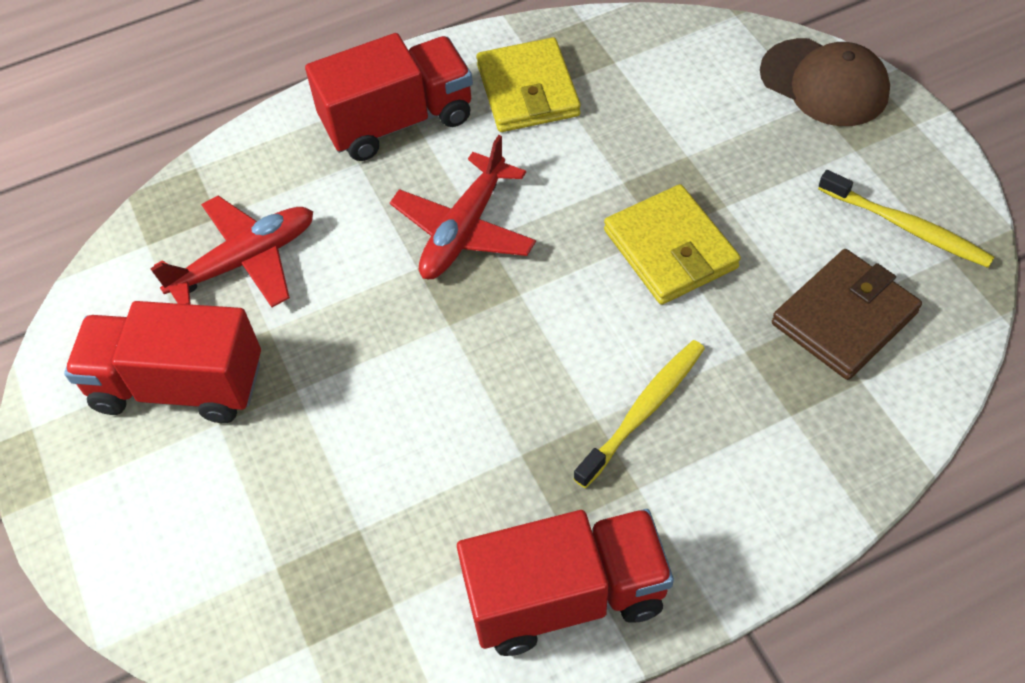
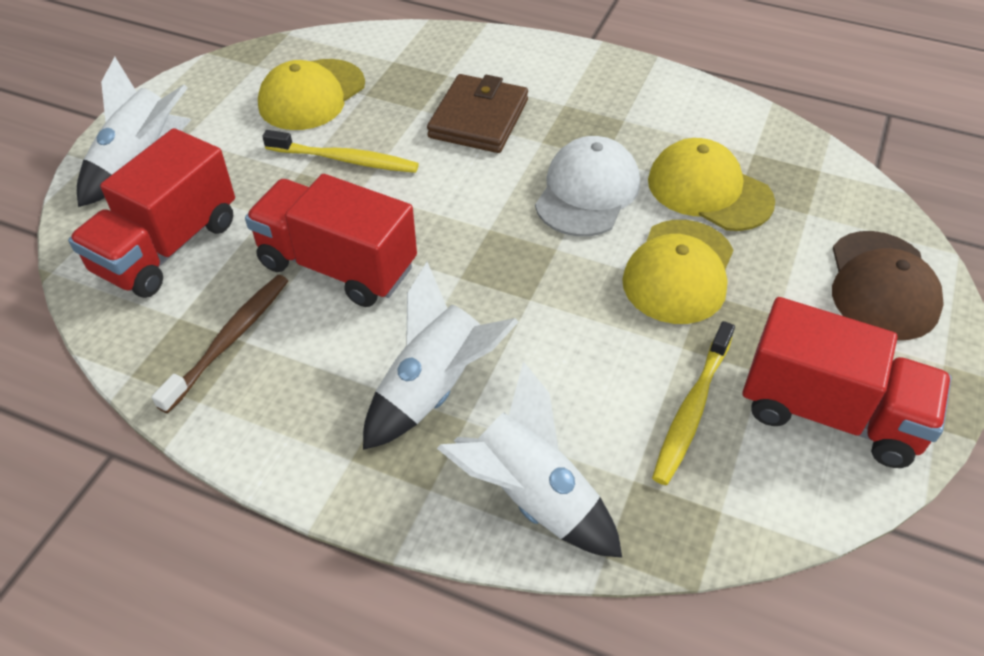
brown toothbrush: none = 0 -> [152,275,288,414] = 1
red plane: [150,196,313,307] [390,135,536,279] = 2 -> none = 0
white cap: none = 0 -> [535,136,640,237] = 1
white rocket: none = 0 -> [77,57,192,207] [363,262,519,450] [437,361,622,558] = 3
yellow cap: none = 0 -> [258,59,365,130] [622,220,733,324] [648,138,775,231] = 3
yellow wallet: [476,37,581,132] [604,184,741,305] = 2 -> none = 0

